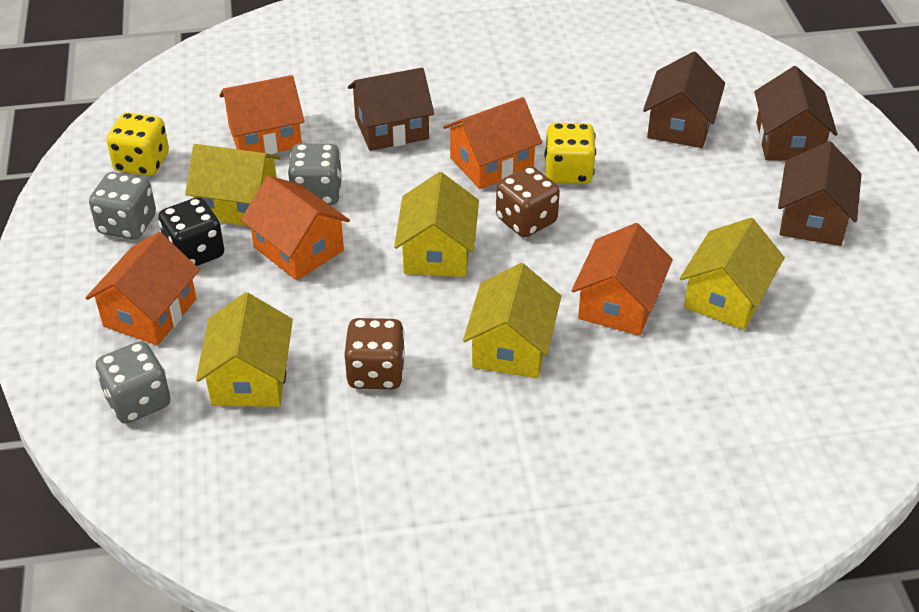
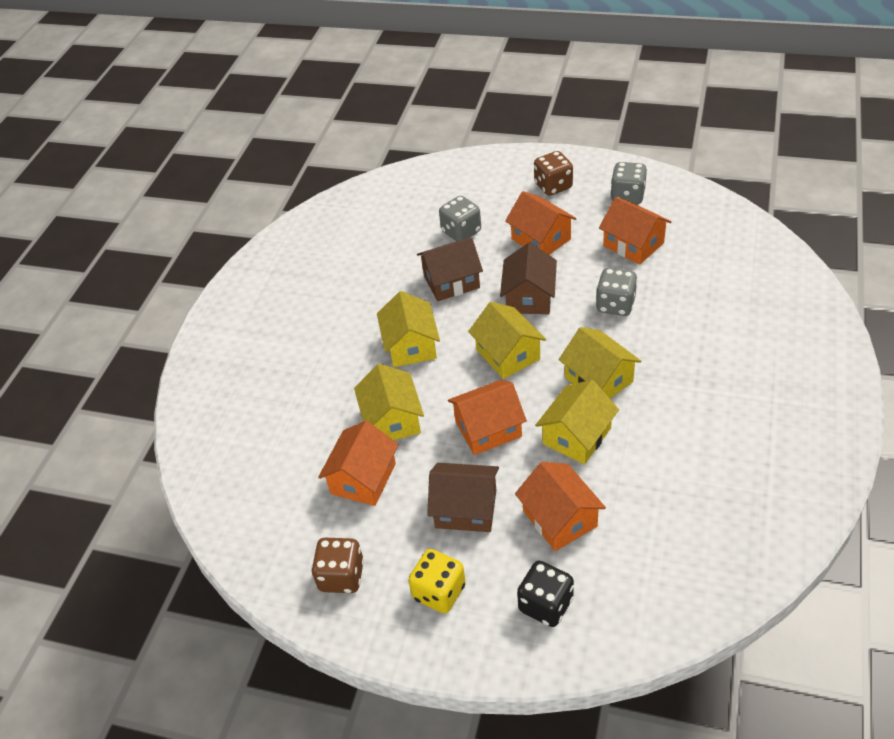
brown house: [348,68,434,151] [643,52,725,148] [754,66,838,161] [778,141,862,246] = 4 -> [417,237,483,301] [427,463,499,532] [500,243,557,314] = 3
yellow dice: [106,112,169,176] [544,123,596,184] = 2 -> [408,549,466,613] = 1

